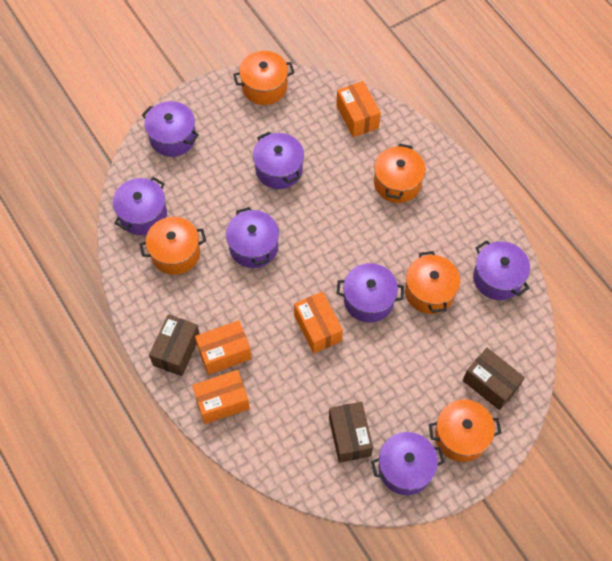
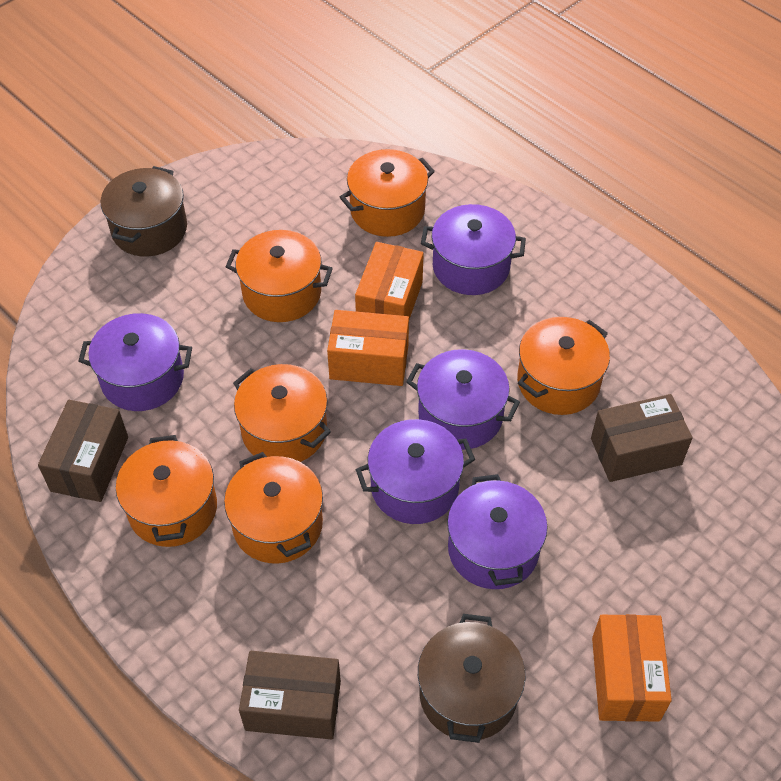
brown pot: none = 0 -> [101,166,187,256] [418,614,525,743] = 2
orange box: [192,370,250,424] [195,320,252,375] [294,292,343,354] [336,81,381,137] = 4 -> [327,310,409,386] [355,242,424,319] [592,614,672,722] = 3
orange pot: [139,217,206,275] [233,51,295,105] [374,143,426,203] [405,251,460,314] [429,400,501,462] = 5 -> [116,435,217,547] [224,452,323,564] [226,230,333,322] [233,364,331,462] [340,149,435,237] [517,317,610,415] = 6
purple pot: [113,177,167,235] [142,101,199,157] [226,207,279,268] [253,132,304,189] [336,263,404,322] [371,432,445,495] [473,240,530,300] = 7 -> [79,313,192,411] [356,419,475,524] [406,349,520,450] [421,204,526,295] [447,474,547,589] = 5

